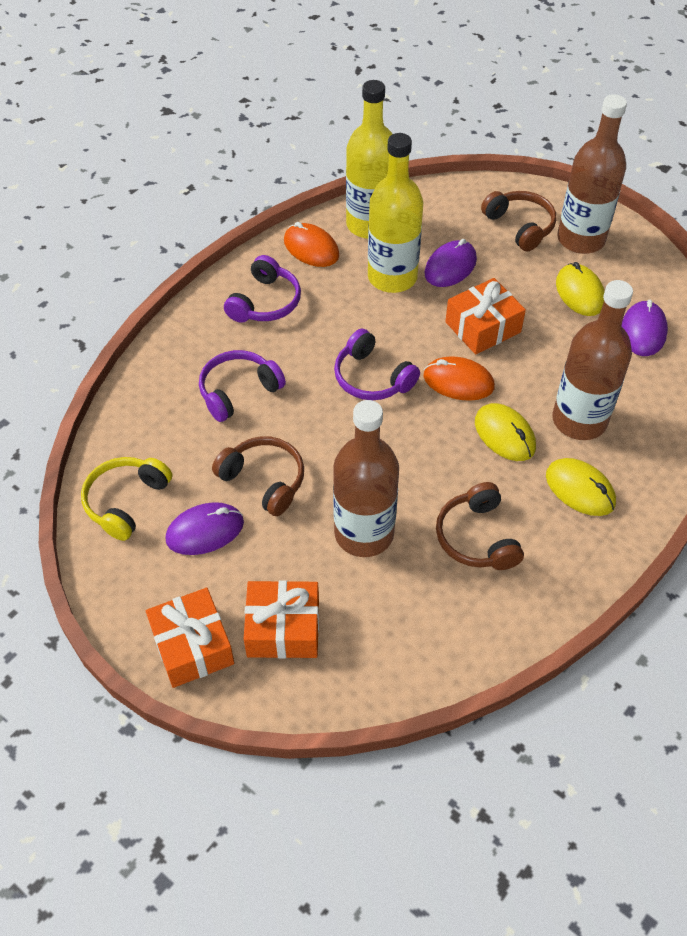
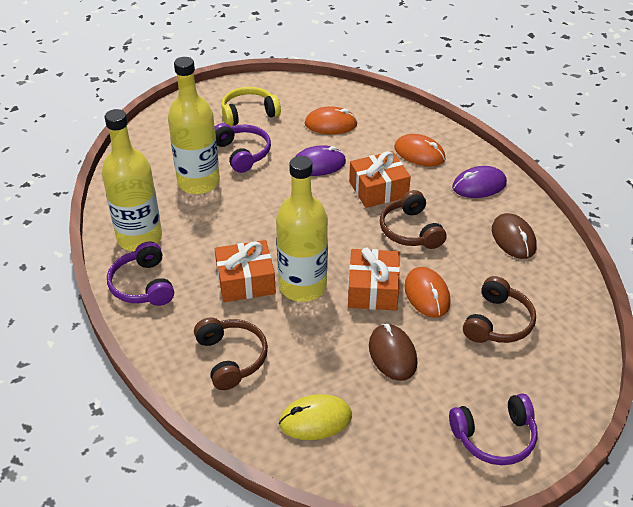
brown bottle: [333,400,399,557] [552,280,633,440] [557,94,627,254] = 3 -> none = 0
brown mouse: none = 0 -> [369,324,417,381] [492,213,537,259] = 2
orange mouse: [284,222,339,267] [423,356,495,401] = 2 -> [305,107,358,134] [394,134,446,167] [404,267,451,318] = 3
purple mouse: [165,502,244,555] [425,239,477,287] [622,300,668,356] = 3 -> [295,145,346,176] [452,166,507,198] = 2
yellow bottle: [346,80,392,239] [368,133,423,293] = 2 -> [102,109,162,251] [168,57,220,194] [276,156,328,302] = 3
yellow mouse: [475,403,536,461] [546,458,616,516] [556,262,605,316] = 3 -> [279,394,352,440] = 1

